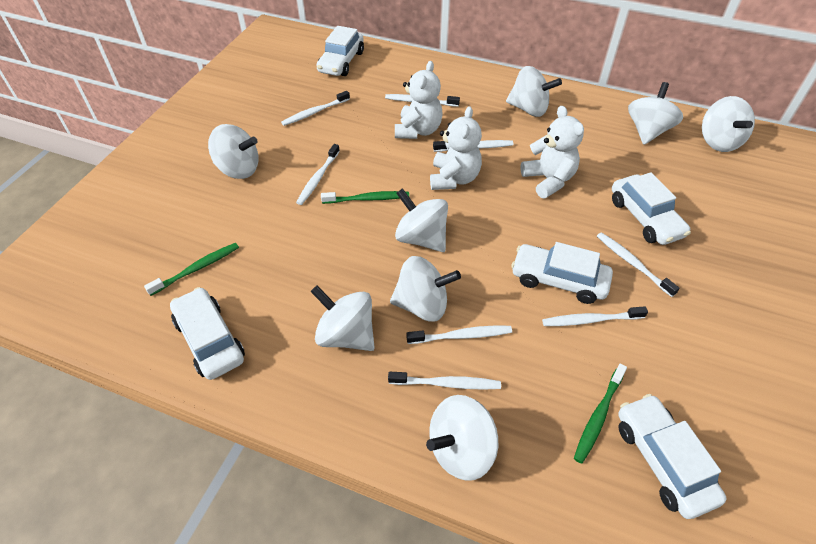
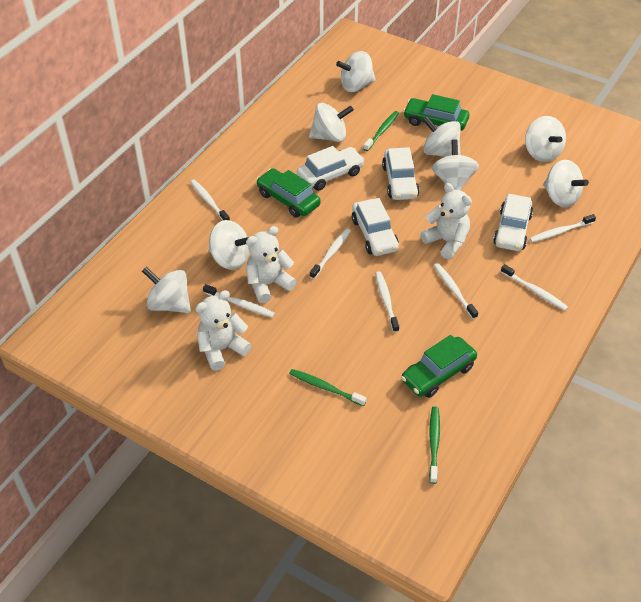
green car: none = 0 -> [256,168,321,218] [401,335,477,398] [403,94,469,131] = 3
white car: [170,287,245,380] [316,26,364,76] [511,242,613,304] [612,172,691,245] [618,394,726,519] = 5 -> [297,146,365,191] [352,198,399,256] [382,147,419,200] [493,194,533,251] = 4
white toothbrush: [281,91,350,126] [296,144,340,205] [385,94,460,107] [388,372,501,390] [406,326,512,344] [433,140,513,152] [542,306,648,326] [597,232,680,297] = 8 -> [190,179,230,221] [203,284,275,318] [310,228,351,279] [375,272,399,332] [434,263,478,319] [501,264,568,311] [529,214,596,242] = 7

